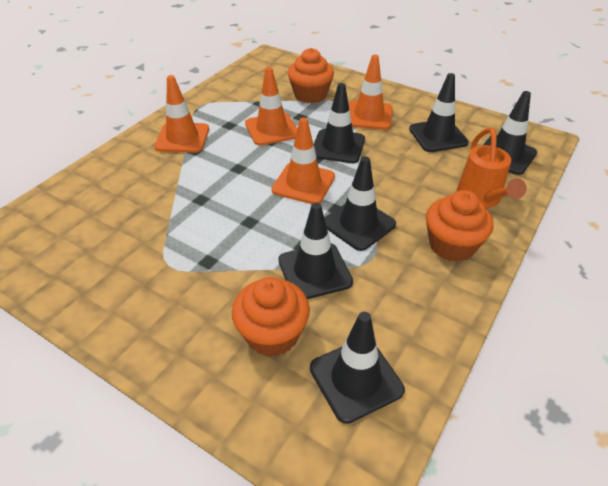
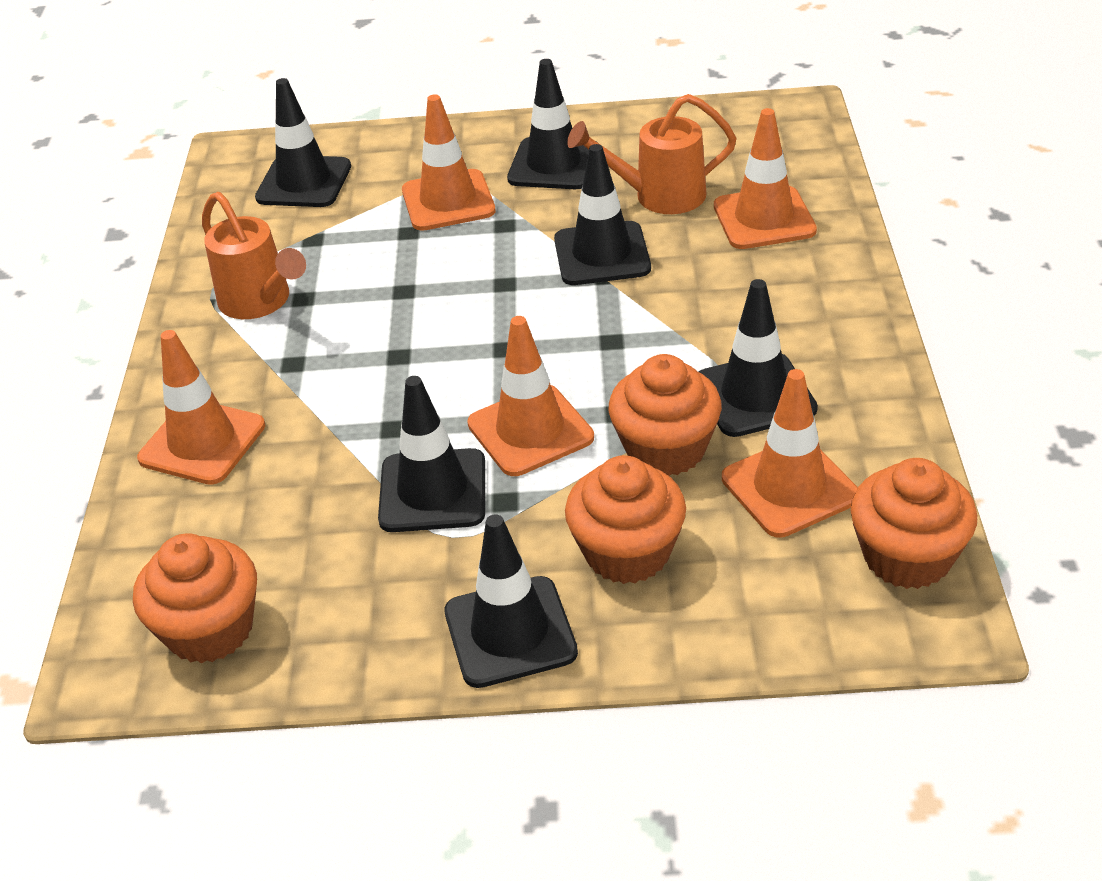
orange cupcake: [232,277,310,357] [288,48,334,103] [426,190,493,262] = 3 -> [133,533,257,663] [565,455,686,584] [609,354,722,476] [850,458,977,589] = 4
orange traffic cone: [154,75,209,153] [245,67,297,146] [272,118,335,204] [349,54,393,130] = 4 -> [137,330,265,485] [402,94,496,231] [467,316,594,476] [714,108,817,249] [722,369,858,538] = 5
orange watering can: [457,128,527,208] = 1 -> [202,192,306,319] [567,94,737,214] = 2

